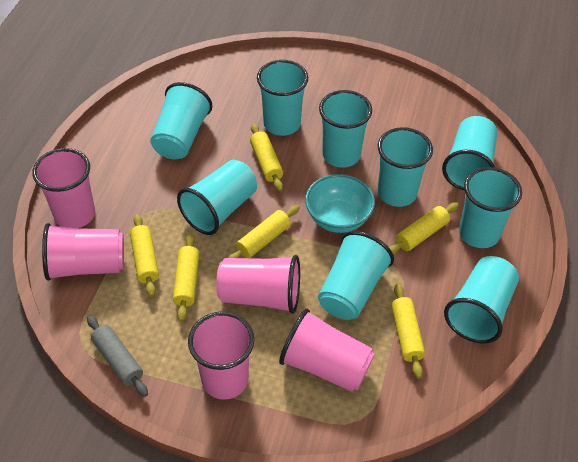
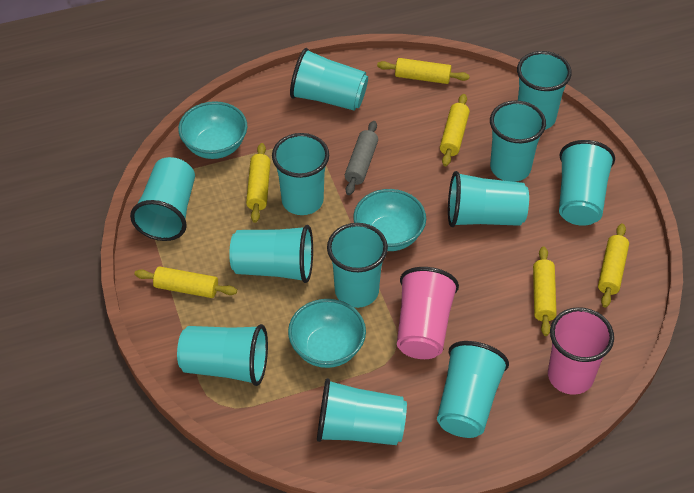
pink cup: [32,148,95,228] [42,223,124,281] [188,311,254,400] [216,255,300,314] [279,309,375,392] = 5 -> [397,267,459,359] [548,307,614,395] = 2
turquoise bowl: [305,174,375,233] = 1 -> [178,101,247,159] [288,299,366,368] [353,189,426,251] = 3
turquoise cup: [150,82,212,159] [177,160,257,235] [257,60,308,136] [318,231,394,320] [319,90,372,168] [378,127,433,207] [442,116,497,190] [444,256,519,343] [459,167,522,248] = 9 -> [130,157,195,241] [177,324,268,386] [229,225,313,283] [272,133,329,215] [290,48,368,111] [317,378,407,445] [327,223,388,308] [437,341,509,438] [448,171,529,227] [490,101,546,182] [517,51,572,130] [559,140,615,226] = 12

